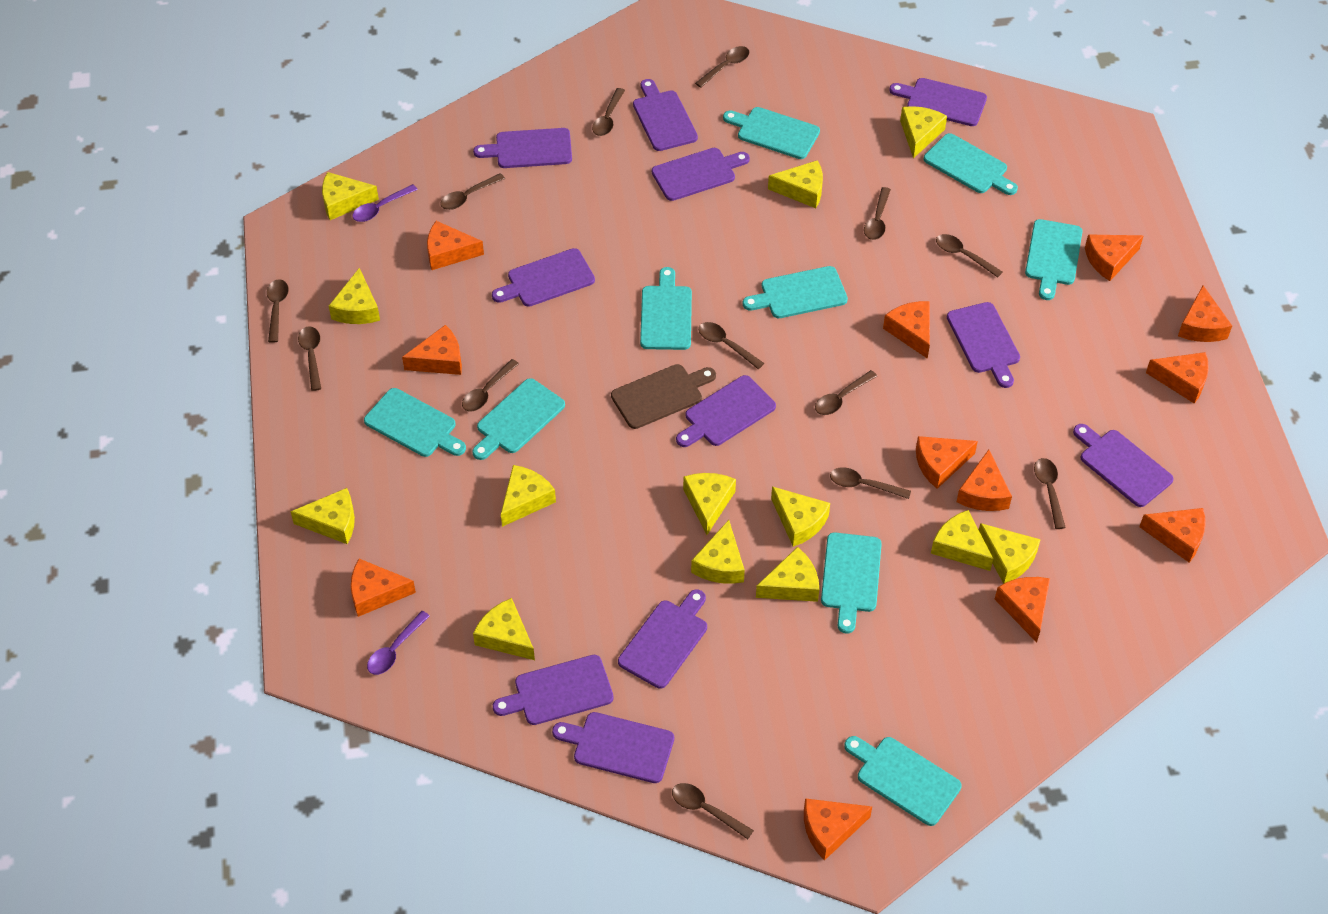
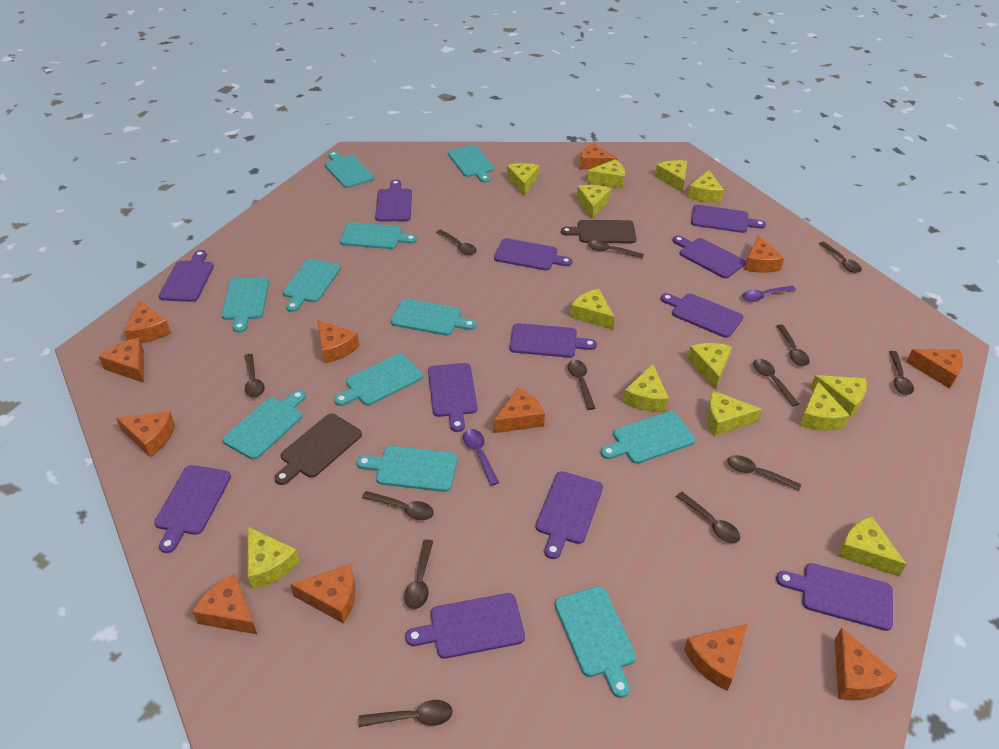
brown cutting board: [611,364,716,429] = 1 -> [274,413,362,485] [561,220,637,243] = 2
purple cutting board: [473,128,572,168] [492,248,595,307] [493,655,614,725] [552,712,674,783] [618,590,707,689] [633,79,698,151] [652,148,750,201] [676,375,776,447] [889,78,987,126] [947,302,1020,388] [1073,424,1174,507] = 11 -> [154,465,231,553] [159,250,214,302] [375,180,412,222] [406,593,525,659] [428,363,478,432] [494,238,572,271] [510,323,597,358] [536,471,603,559] [660,293,743,338] [673,236,746,278] [691,205,766,233] [776,563,893,631] = 12
turquoise cutting board: [364,388,466,457] [472,378,565,460] [640,267,692,350] [723,107,820,159] [743,266,848,318] [821,532,882,634] [844,736,962,826] [924,133,1018,195] [1025,219,1083,300] = 9 -> [222,277,269,333] [222,390,306,460] [283,259,341,312] [325,151,374,188] [334,354,423,406] [340,222,417,249] [357,446,458,492] [391,299,476,336] [448,145,494,183] [555,586,636,698] [601,411,695,464] = 11

